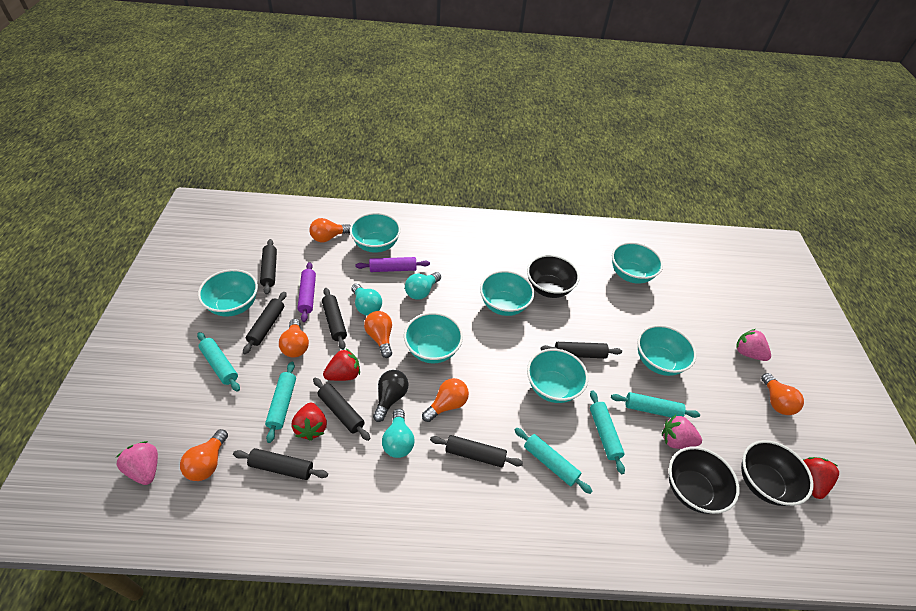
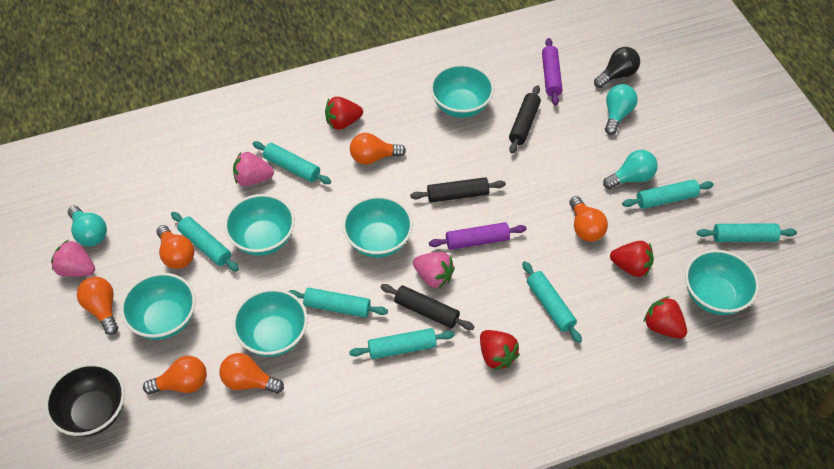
black bowl: [527,255,580,298] [669,447,740,514] [741,440,814,506] = 3 -> [45,363,125,437] = 1
black rolling pin: [233,448,328,480] [243,292,287,354] [260,239,277,295] [313,378,370,441] [322,288,347,350] [430,435,523,468] [541,342,622,358] = 7 -> [380,284,475,330] [410,177,506,202] [509,85,541,154] = 3
red strawberry: [292,403,327,441] [323,349,360,381] [803,457,839,499] = 3 -> [325,97,363,130] [480,330,520,370] [610,241,654,277] [644,296,687,339] = 4
turquoise bowl: [198,269,258,317] [350,213,401,253] [404,312,463,363] [480,270,534,316] [527,349,588,403] [612,242,663,283] [638,325,696,376] = 7 -> [121,273,195,340] [224,194,295,256] [232,289,308,357] [342,196,413,258] [430,64,494,118] [685,250,759,315] = 6
turquoise rolling pin: [197,332,240,392] [265,362,296,443] [515,428,592,494] [590,390,625,474] [611,392,700,418] = 5 -> [171,212,239,272] [253,141,331,184] [288,288,388,318] [349,328,455,359] [522,261,582,343] [622,179,714,209] [697,223,797,242] = 7

